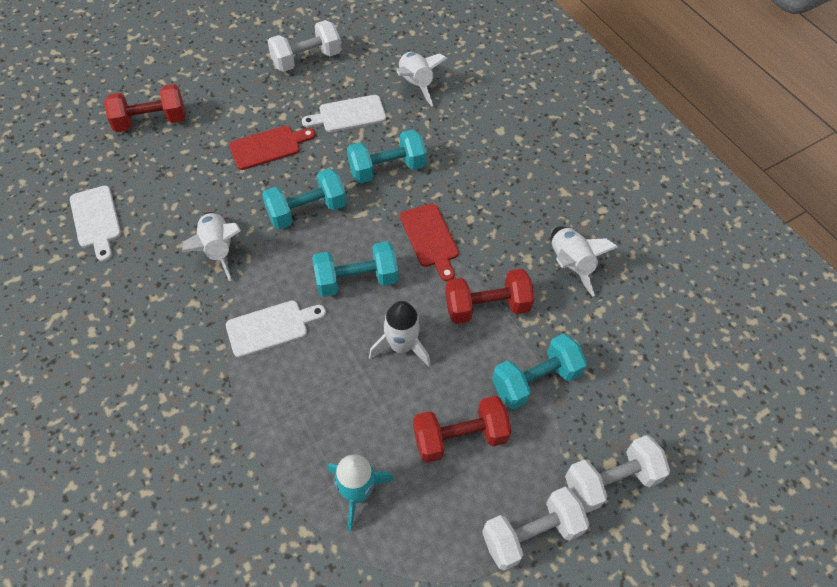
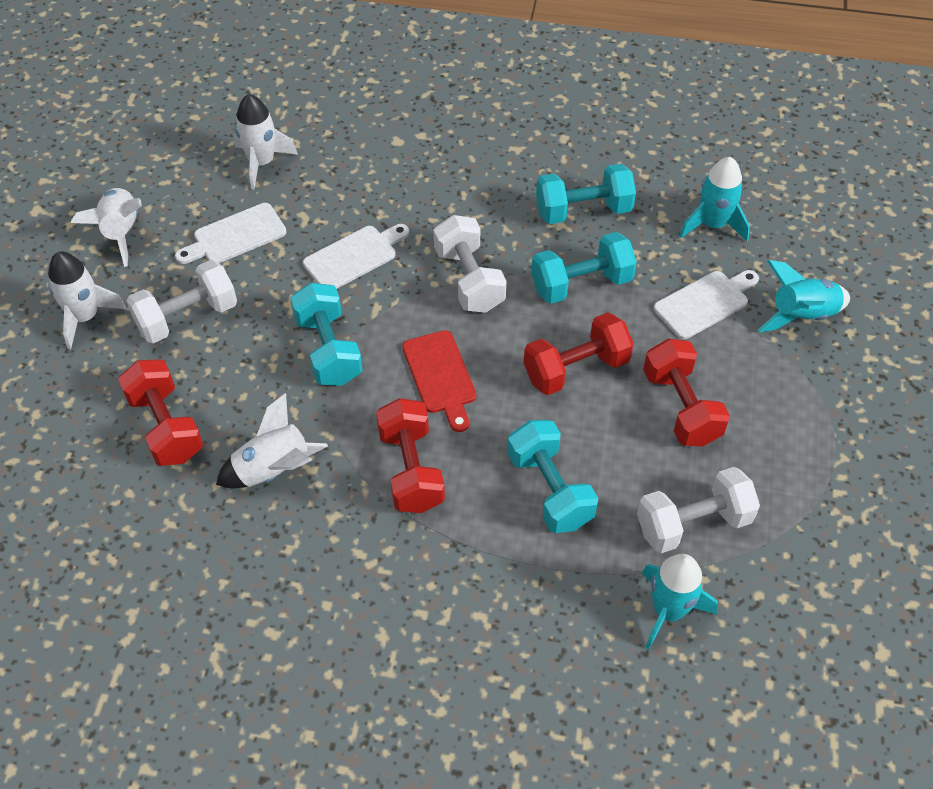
red cutting board: [229,126,316,170] [400,203,459,281] = 2 -> [402,330,476,432] = 1
red dumbbell: [104,84,186,132] [413,396,512,463] [445,269,535,324] = 3 -> [118,359,203,466] [376,398,445,513] [524,313,634,395] [643,338,730,447] = 4
turquoise rocket: [328,454,394,532] = 1 -> [641,554,717,650] [680,157,750,242] [758,260,850,332] = 3

